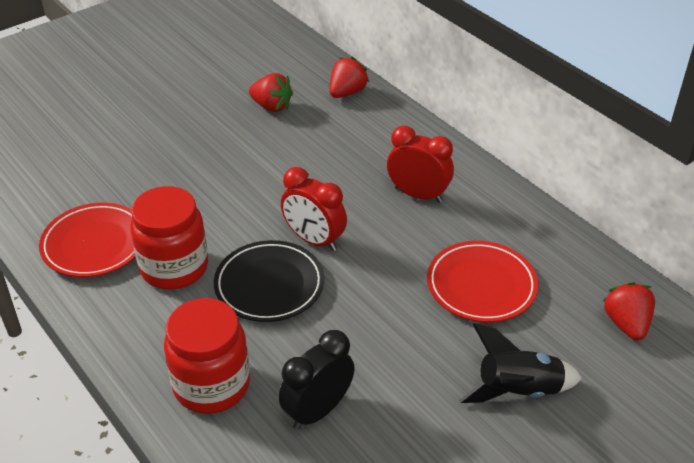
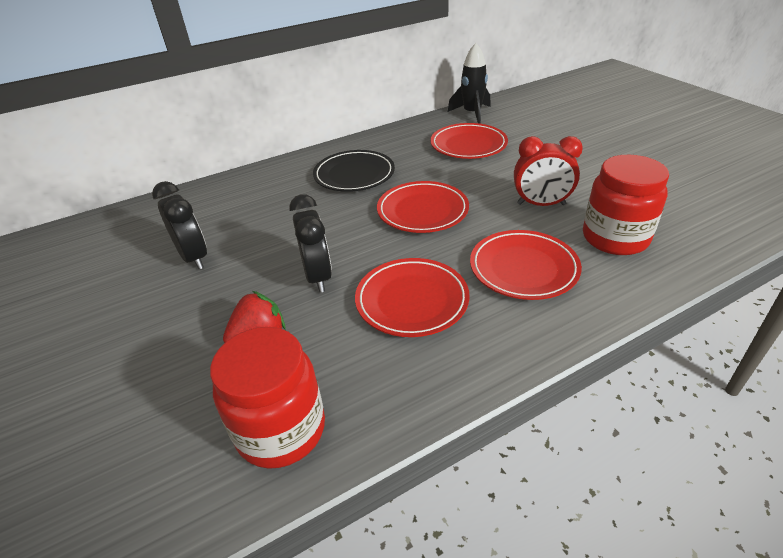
black clock: [279,330,355,430] = 1 -> [152,181,207,269] [289,194,332,292] = 2
red clock: [281,167,347,251] [387,126,454,203] = 2 -> [514,136,583,206] = 1
red plate: [39,203,136,277] [427,241,538,322] = 2 -> [355,258,470,337] [377,181,469,233] [431,123,508,159] [470,230,582,300] = 4
red strawberry: [249,73,293,112] [329,56,369,98] [603,282,655,340] = 3 -> [223,291,285,343] = 1

